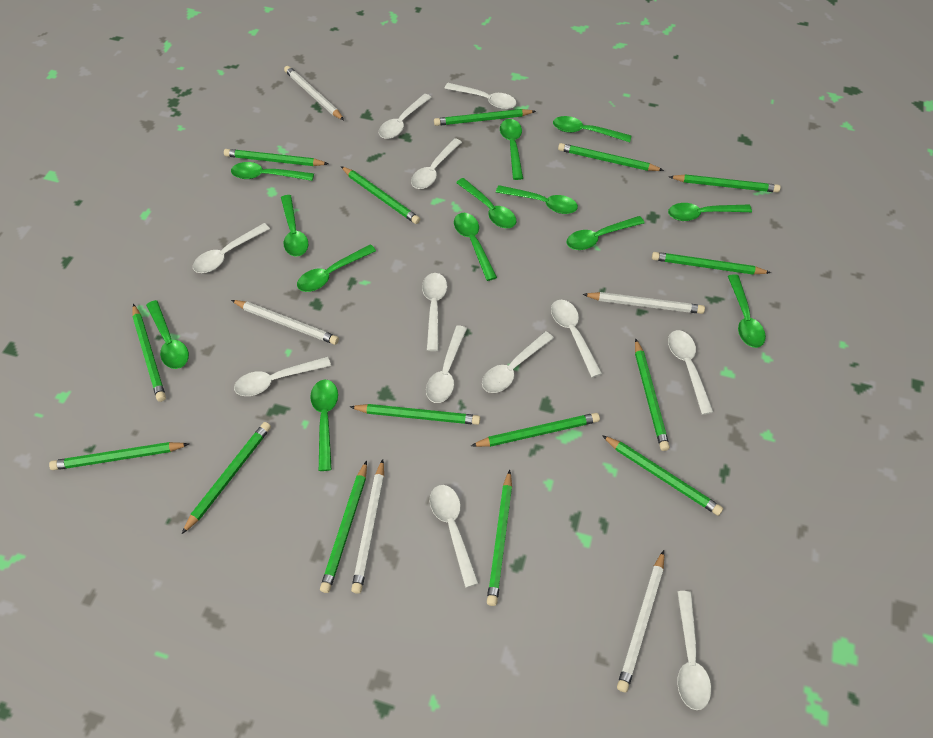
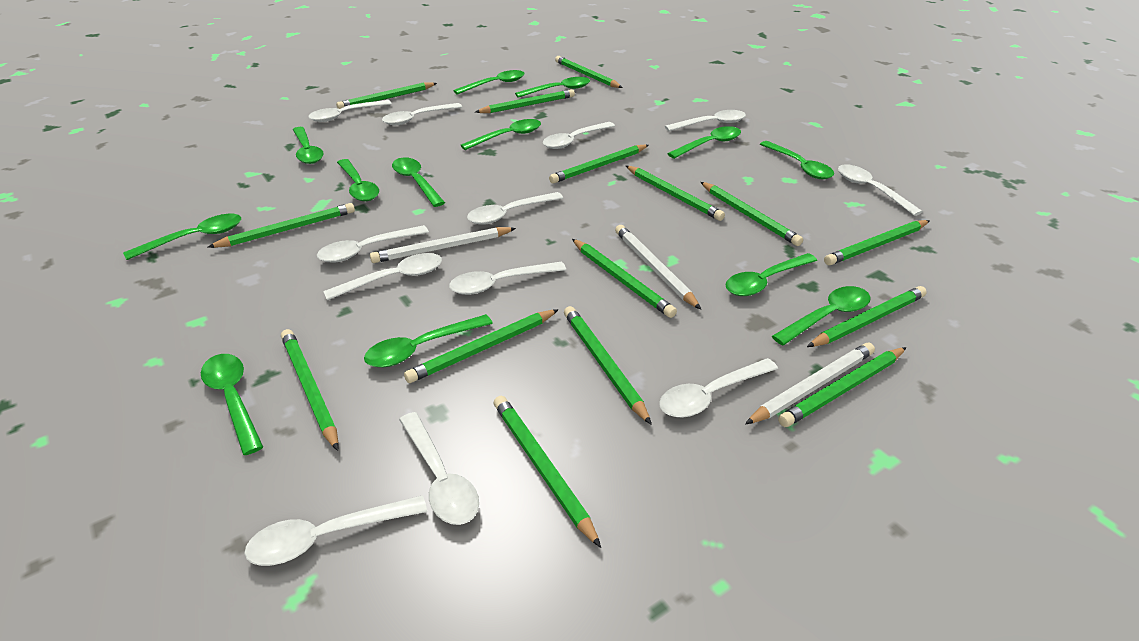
white pencil: [231,300,339,345] [284,66,344,120] [351,459,384,594] [582,292,705,314] [617,550,664,692] = 5 -> [370,227,516,263] [615,225,701,310] [745,343,875,424] = 3

